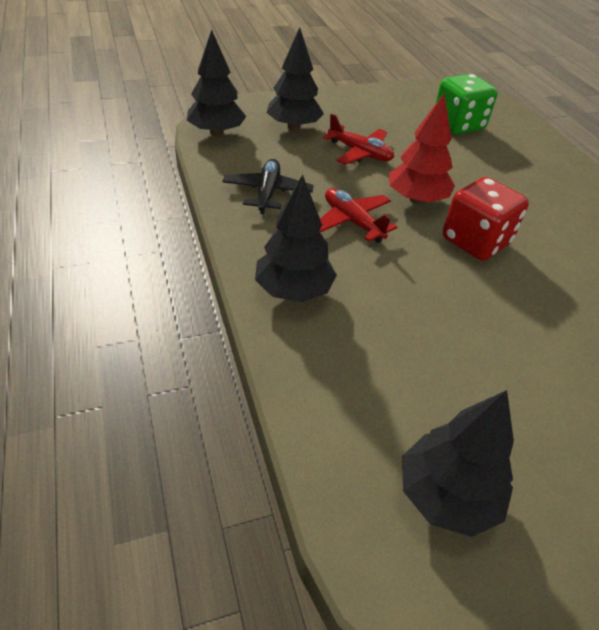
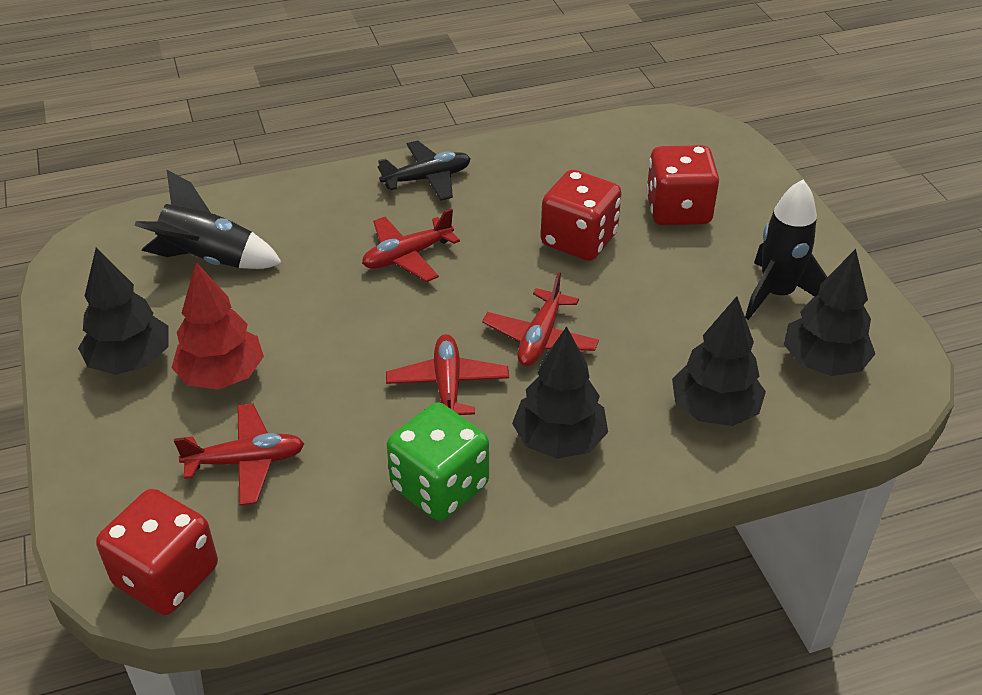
black rocket: none = 0 -> [134,170,283,269] [745,180,827,320] = 2
red dice: [443,177,529,261] = 1 -> [96,489,218,615] [541,170,622,261] [646,145,719,225] = 3
red plane: [319,188,397,243] [323,114,394,165] = 2 -> [174,404,304,506] [362,208,460,282] [386,334,509,415] [482,272,599,366] = 4

